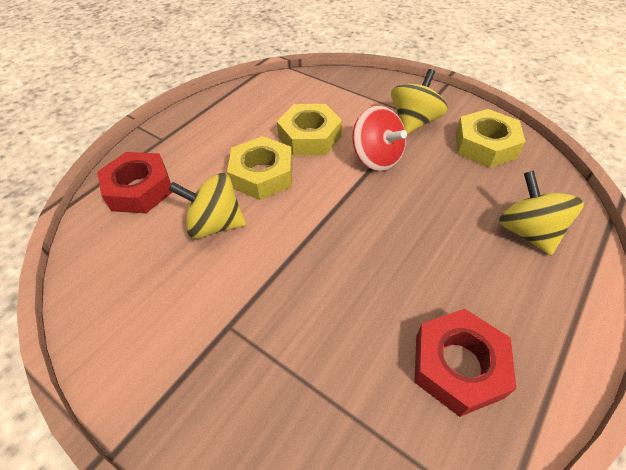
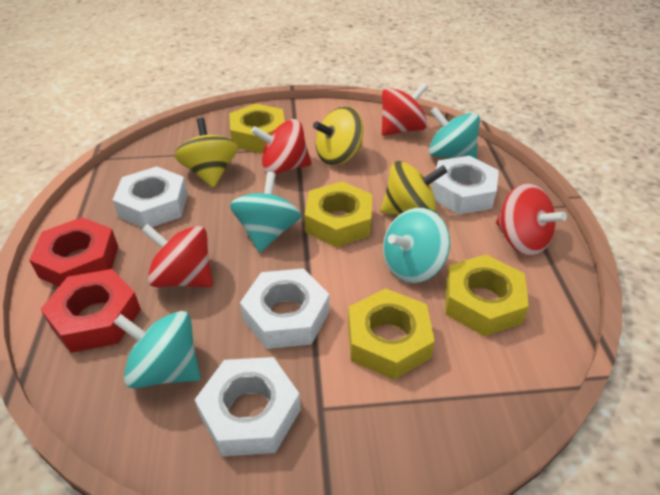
red spinning top: [352,105,407,171] = 1 -> [141,224,213,287] [251,119,311,174] [382,83,428,136] [496,183,567,256] = 4
turquoise spinning top: none = 0 -> [113,311,201,388] [230,172,301,252] [383,208,450,283] [429,107,480,159] = 4
white nut: none = 0 -> [113,166,188,228] [195,357,301,457] [240,268,329,349] [432,156,499,215] = 4
yellow nut: [227,136,293,200] [277,104,342,156] [455,109,526,168] = 3 -> [229,103,285,153] [305,181,373,247] [348,288,435,380] [445,254,529,337] = 4

